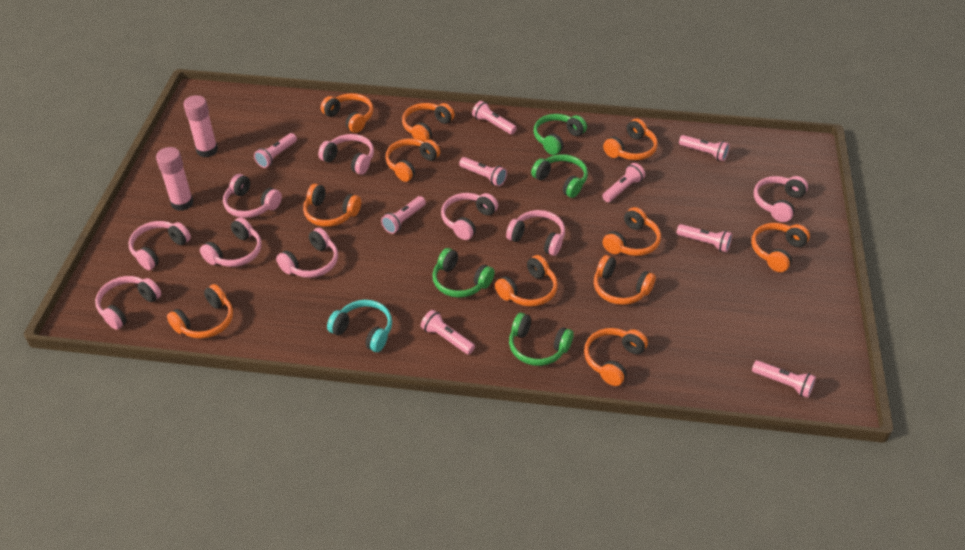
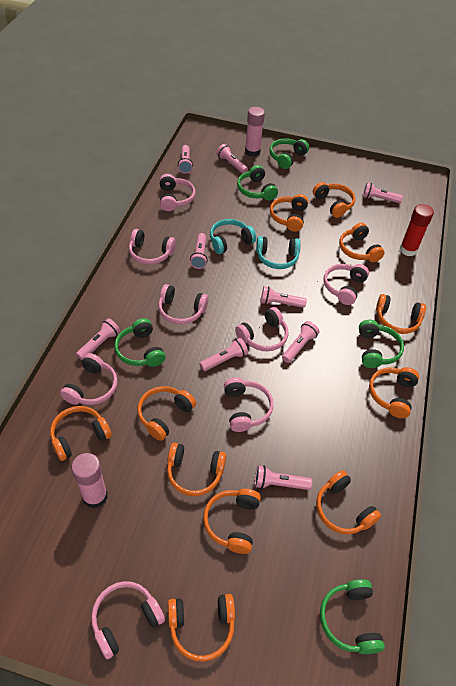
green headphones: [433,248,495,298] [509,313,573,366] [531,154,588,198] [534,114,587,155] = 4 -> [114,318,166,367] [237,165,278,201] [269,138,309,169] [320,579,385,654] [359,320,404,368] = 5
pink headphones: [95,276,161,330] [128,221,191,270] [200,217,262,267] [223,174,282,218] [276,228,338,278] [318,134,374,175] [441,193,498,240] [506,210,565,256] [754,176,808,222] = 9 -> [60,353,118,405] [91,581,165,659] [129,229,176,265] [158,284,209,325] [159,174,196,211] [224,377,274,432] [235,307,288,351] [324,264,369,305] = 8
red glue stick: none = 0 -> [399,204,434,256] = 1
turquoise headphones: [327,300,392,352] = 1 -> [210,219,256,254] [256,236,301,269] = 2

